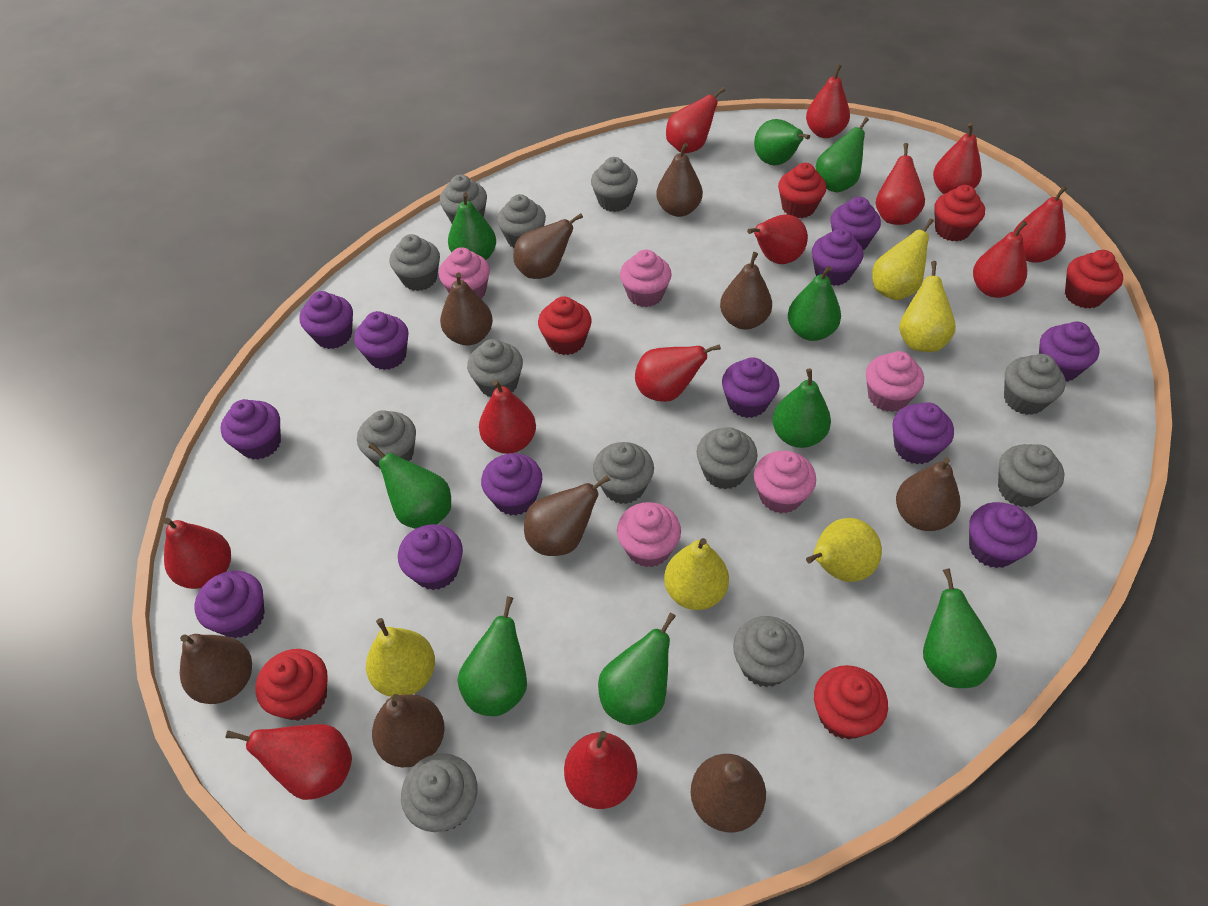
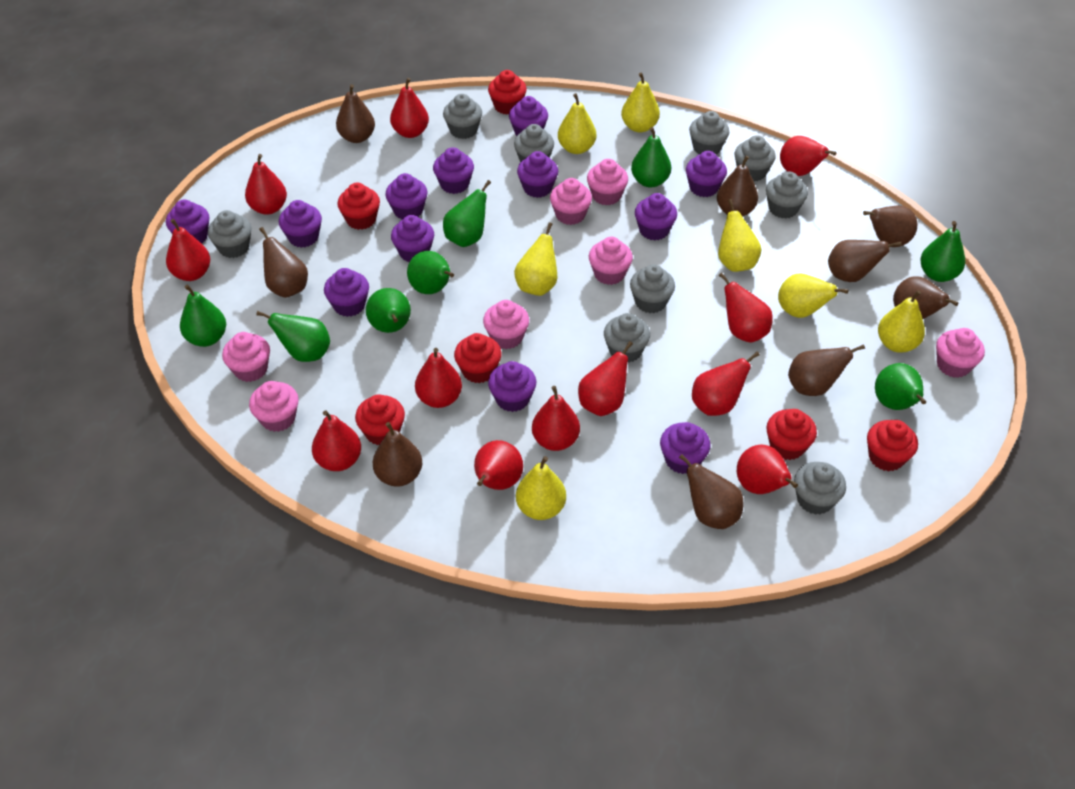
green pear: [368,443,451,529] [448,192,496,260] [458,596,527,716] [598,613,676,725] [754,119,810,165] [772,368,831,448] [788,266,841,341] [816,117,869,193] [923,569,997,688] = 9 -> [180,285,226,347] [256,311,330,362] [366,288,411,333] [407,251,454,294] [443,180,491,247] [631,127,671,187] [875,363,926,410] [920,221,965,282] = 8
grey cupcake: [357,410,416,468] [390,234,440,291] [401,753,478,832] [440,175,487,223] [467,339,523,397] [497,194,546,248] [591,157,638,212] [593,442,654,504] [697,427,758,489] [733,616,804,687] [998,444,1064,507] [1004,354,1066,415] = 12 -> [208,210,252,258] [443,94,482,139] [514,124,554,163] [604,313,650,363] [630,265,675,313] [689,111,729,154] [735,135,775,181] [766,172,808,218] [794,462,846,515] = 9
pink cupcake: [439,247,490,299] [617,502,681,567] [620,249,672,307] [754,451,816,513] [866,351,924,412] = 5 -> [222,332,270,382] [249,381,299,432] [483,300,529,349] [550,178,592,225] [587,159,628,205] [589,237,633,285] [936,328,985,378] = 7
yellow pear: [366,618,435,697] [664,538,729,610] [806,518,882,582] [872,218,934,300] [899,261,956,352] = 5 -> [514,222,557,296] [516,456,566,520] [558,93,596,154] [621,72,660,133] [718,199,761,272] [778,274,849,318] [878,290,925,353] = 7

